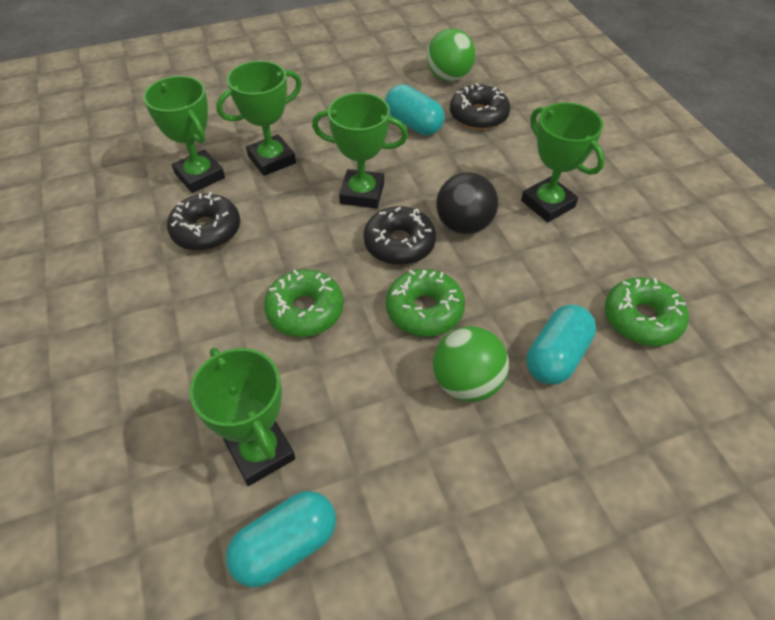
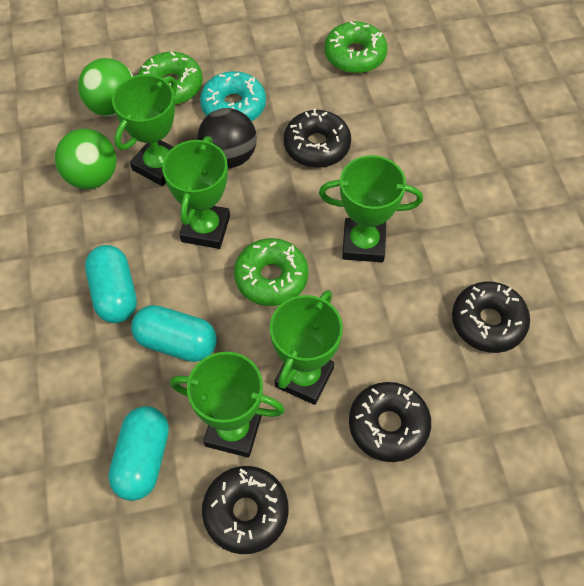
black donut: [167,192,240,251] [363,206,436,265] [450,83,510,130] = 3 -> [202,466,289,554] [284,109,351,168] [349,382,431,462] [452,281,530,353] = 4
turquoise donut: none = 0 -> [200,71,266,121] = 1

